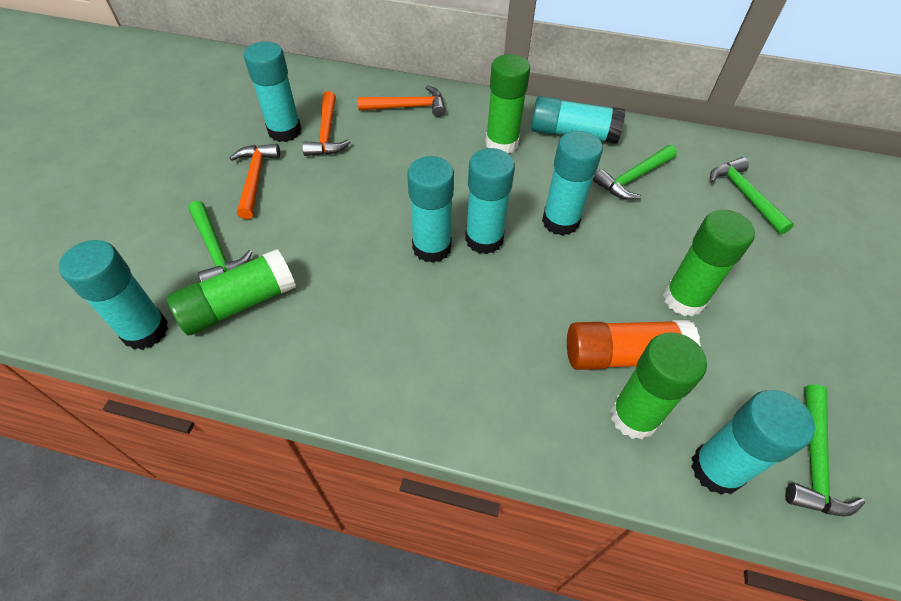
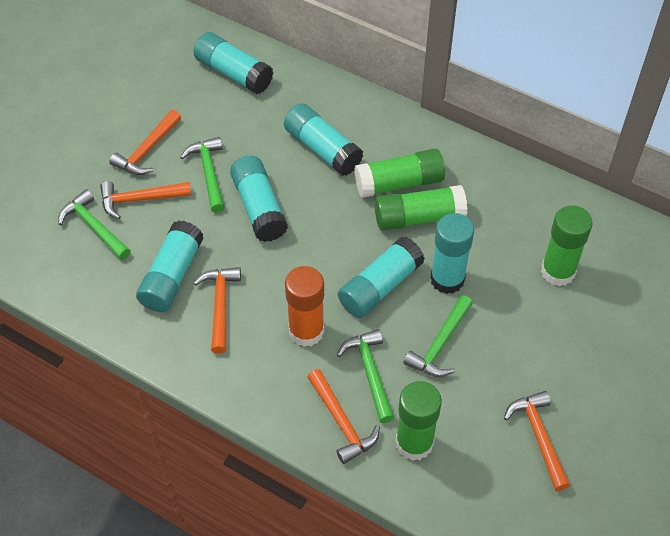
orange hammer: [230,144,280,219] [302,91,351,156] [358,86,445,117] = 3 -> [100,181,191,219] [109,109,181,175] [194,267,241,354] [308,369,380,464] [504,391,570,491] = 5
turquoise glue stick: [59,240,169,350] [244,41,302,142] [407,156,454,263] [465,148,515,254] [531,96,625,144] [542,131,603,236] [691,390,815,495] = 7 -> [136,220,204,312] [193,32,273,94] [230,155,288,242] [284,103,363,176] [338,236,425,318] [430,213,474,294] = 6

